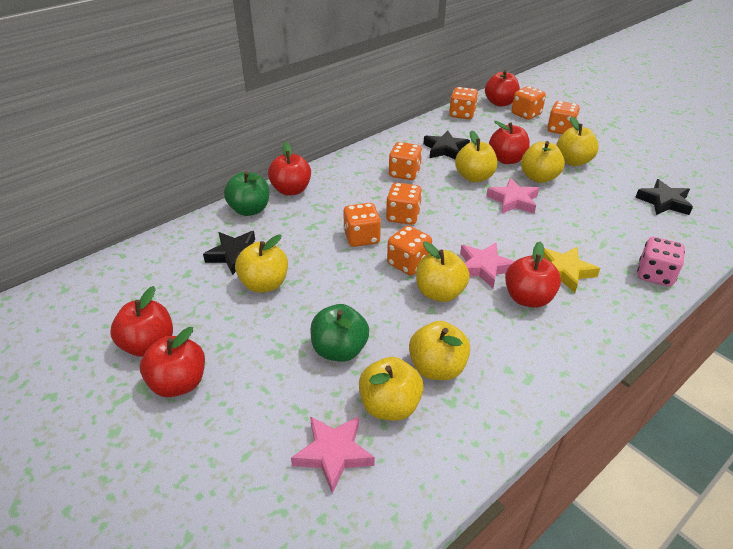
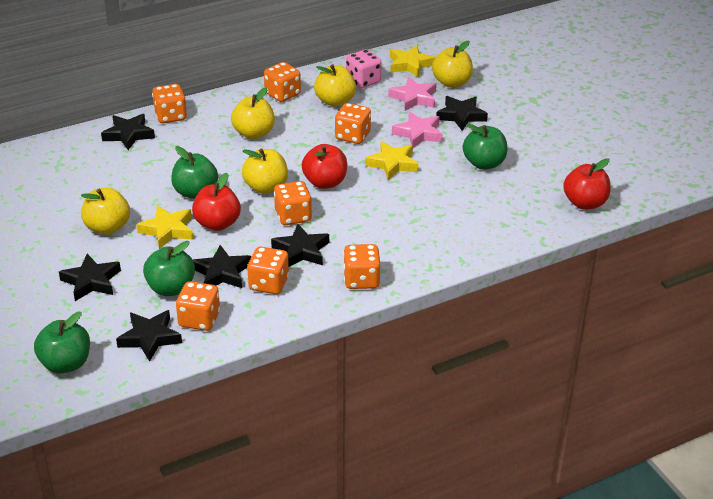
black star: [203,231,255,275] [424,131,470,159] [635,179,693,215] = 3 -> [59,254,121,301] [101,114,155,150] [116,310,182,362] [193,245,251,288] [271,224,329,267] [436,96,488,131] = 6
green apple: [224,171,270,216] [310,304,369,362] = 2 -> [34,312,90,374] [143,241,195,296] [171,146,218,199] [463,124,507,170] = 4
pink star: [291,416,375,493] [460,242,515,288] [487,178,539,214] = 3 -> [388,77,436,111] [392,112,443,148] = 2
red apple: [110,286,173,357] [140,327,205,397] [268,142,311,196] [485,70,520,107] [489,121,530,164] [505,242,561,308] = 6 -> [192,173,241,231] [302,144,347,189] [563,158,611,210] = 3
yellow apple: [235,234,288,293] [359,357,424,421] [409,321,470,380] [416,242,470,302] [455,131,497,182] [521,141,565,183] [556,116,599,166] = 7 -> [81,187,130,235] [231,88,275,139] [242,149,288,194] [314,64,356,106] [432,41,473,88] = 5
yellow star: [543,246,600,293] = 1 -> [136,205,193,249] [365,141,419,180] [390,45,436,77] = 3

